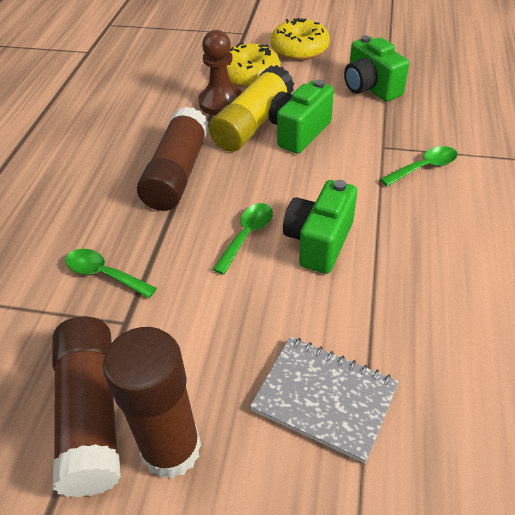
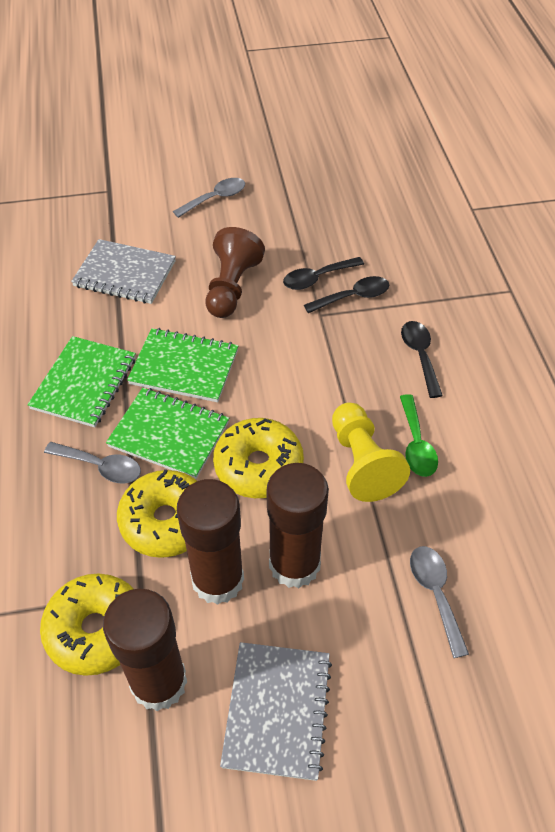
black spoon: none = 0 -> [283,257,364,290] [304,276,389,313] [401,321,443,398] = 3
green camera: [269,80,334,154] [283,180,357,274] [344,35,409,101] = 3 -> none = 0
green notebook: none = 0 -> [27,336,136,427] [106,388,229,479] [127,328,238,402] = 3
green spoon: [65,249,157,298] [212,203,273,275] [380,146,458,186] = 3 -> [400,394,438,477] = 1
grey notebook: [250,337,399,463] = 1 -> [71,239,176,304] [220,642,332,781] = 2
grey spoon: none = 0 -> [44,442,141,483] [173,178,245,218] [410,546,469,658] = 3
yellow donut: [227,43,280,88] [271,18,330,60] = 2 -> [40,573,133,676] [117,469,197,558] [213,418,304,498] = 3
yellow glue stick: [209,65,294,152] = 1 -> none = 0
yellow pawn: none = 0 -> [332,402,410,502] = 1

